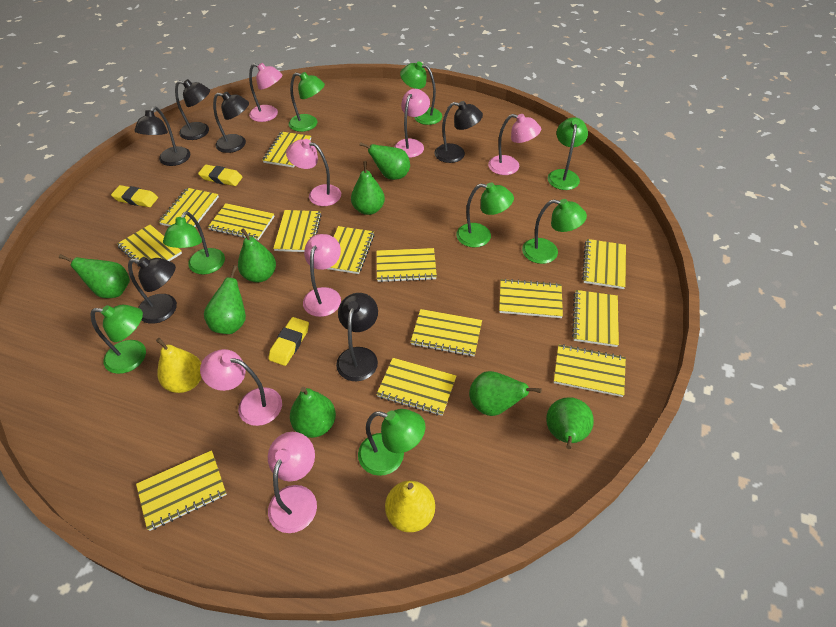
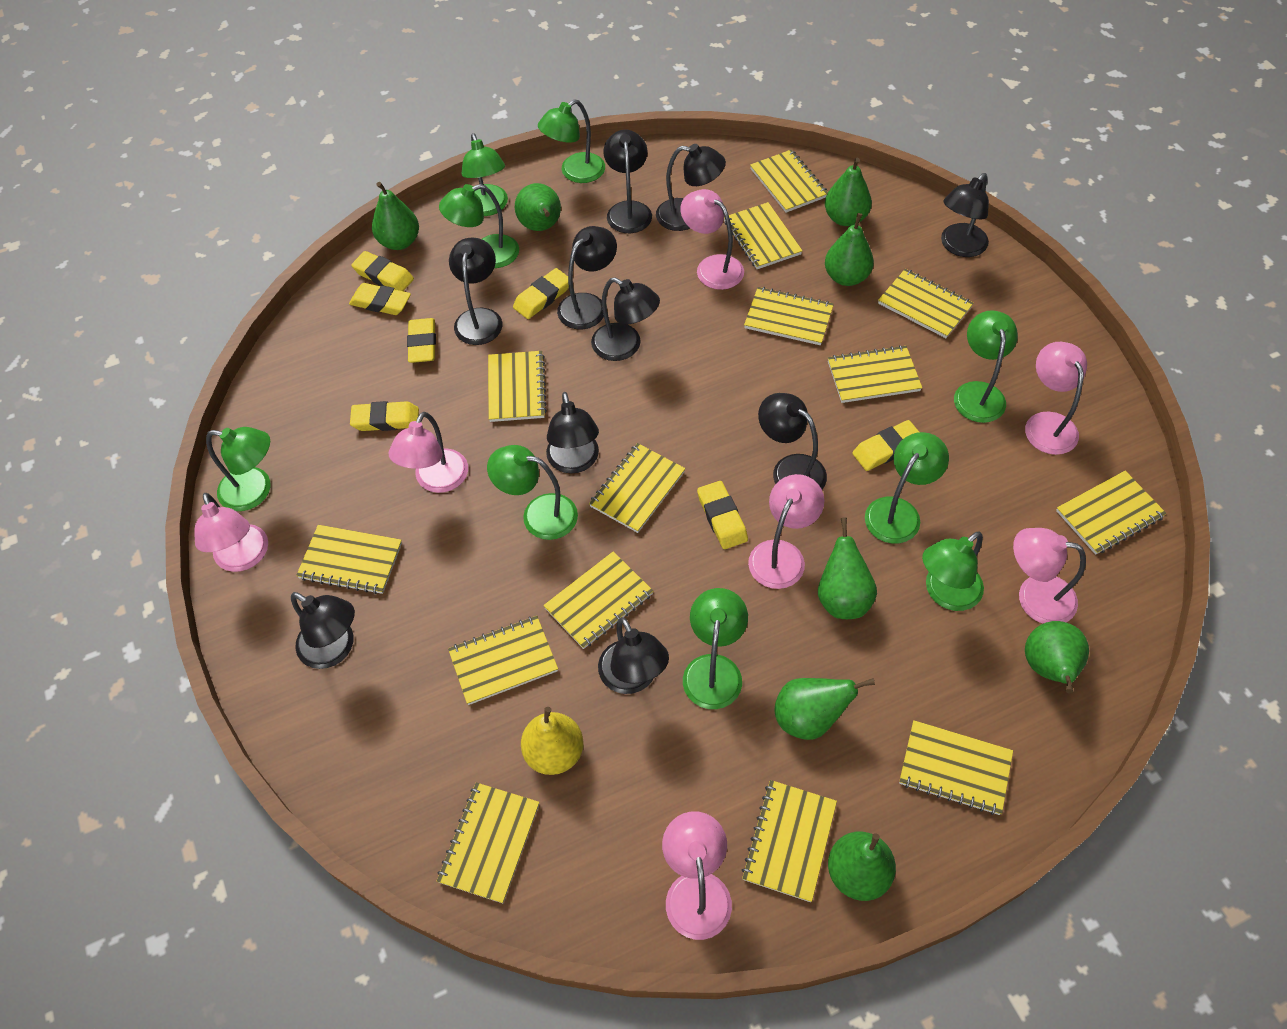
black lamp: [128,257,177,324] [134,106,190,166] [175,79,210,140] [213,92,249,153] [336,293,378,381] [434,101,483,163] = 6 -> [291,592,355,669] [449,238,502,345] [546,392,599,473] [557,226,617,329] [591,278,660,361] [598,617,669,694] [603,130,652,233] [656,144,726,231] [758,393,827,489] [941,173,989,257] = 10
green lamp: [90,305,146,374] [163,211,225,275] [289,72,325,132] [358,409,425,476] [400,62,442,125] [456,183,514,247] [522,199,587,264] [548,117,588,190] = 8 -> [206,427,271,511] [439,184,519,268] [462,133,508,216] [487,445,578,540] [538,99,605,183] [683,588,748,709] [865,432,949,544] [922,531,984,611] [954,310,1018,423] = 9
yellow eraser: [111,185,158,207] [198,165,243,186] [268,317,309,366] = 3 -> [349,283,411,315] [350,401,419,431] [351,251,414,291] [407,318,436,363] [513,268,569,319] [697,481,748,549] [852,420,919,471] = 7
yellow pear: [156,338,202,393] [385,481,435,532] = 2 -> [521,707,583,775] = 1

